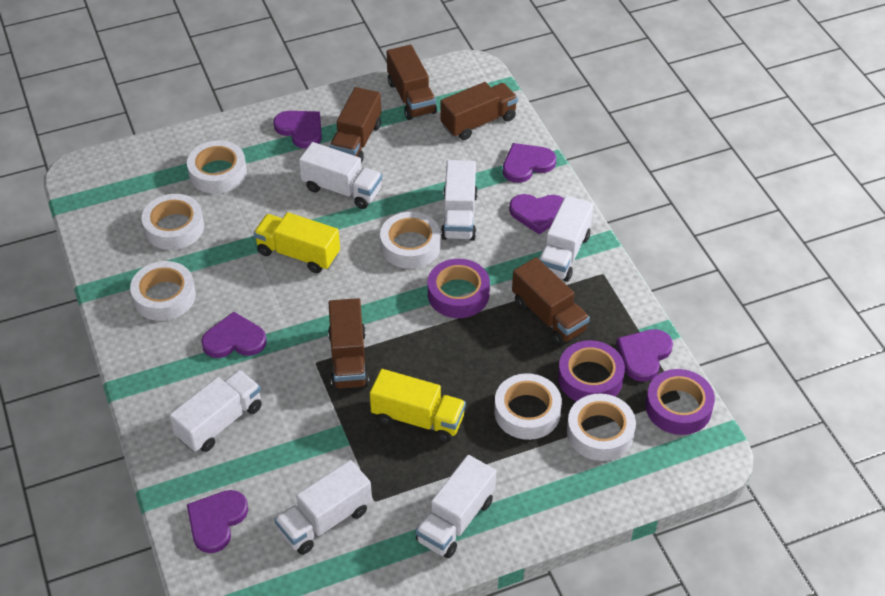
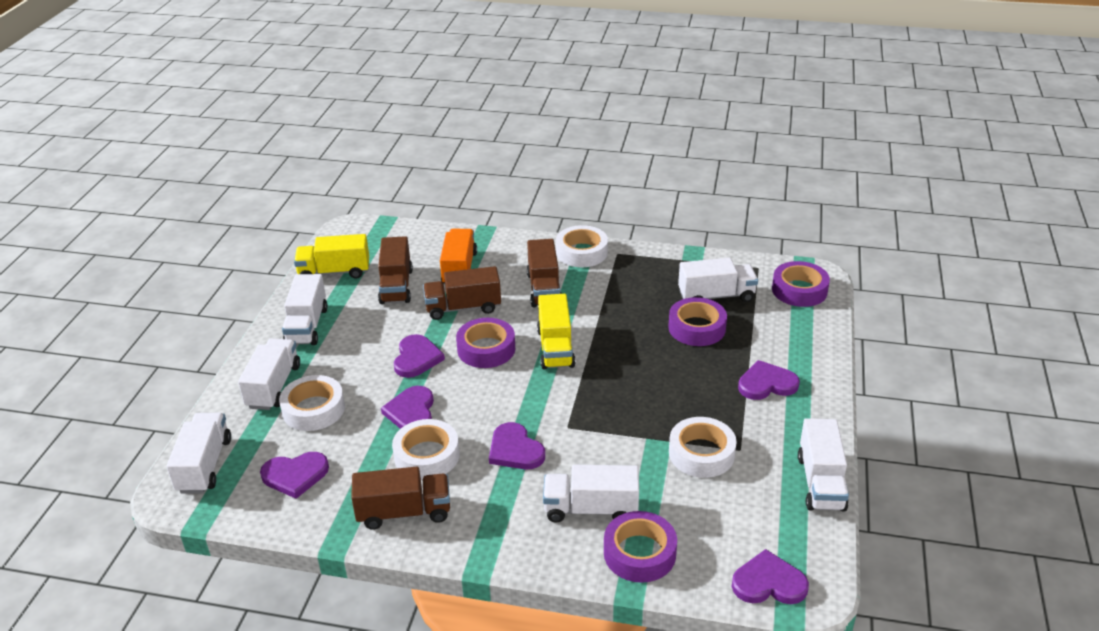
brown truck: [328,298,369,389] [330,87,381,163] [387,45,437,120] [440,82,518,140] [512,257,590,345] = 5 -> [351,467,450,530] [378,236,413,304] [423,266,501,320] [526,239,562,307] = 4
orange truck: none = 0 -> [440,229,477,284] = 1
purple tape: [428,259,490,318] [558,340,625,401] [646,369,715,435] = 3 -> [456,318,515,368] [604,511,677,583] [668,297,727,346] [772,261,830,307] = 4
white tape: [130,261,196,321] [142,194,204,250] [187,140,247,194] [380,212,441,269] [494,373,562,440] [567,394,636,461] = 6 -> [279,375,345,431] [392,419,460,480] [556,225,608,267] [669,417,737,478] = 4

